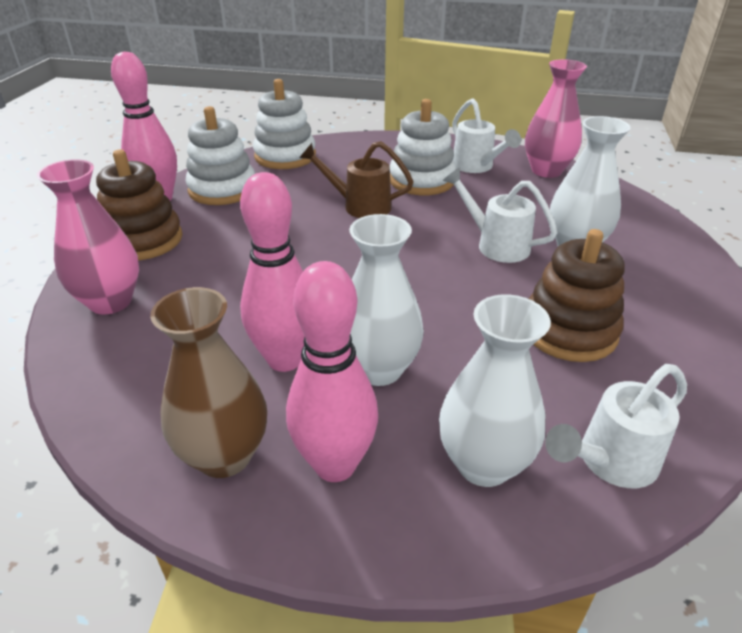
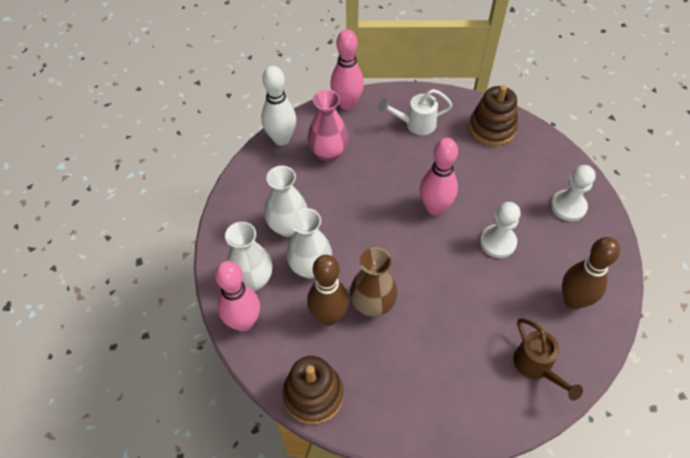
brown bowling pin: none = 0 -> [307,255,349,326] [562,237,620,309] = 2
pink vase: [37,159,139,315] [525,59,587,178] = 2 -> [308,90,348,162] = 1
white bowling pin: none = 0 -> [261,66,297,146] = 1
white pawn: none = 0 -> [480,202,521,258] [551,165,596,221] = 2
white stacking toy: [186,106,255,205] [253,79,316,169] [389,99,456,195] = 3 -> none = 0
white watering can: [443,167,558,263] [452,98,521,173] [545,364,687,488] = 3 -> [378,89,452,135] = 1

